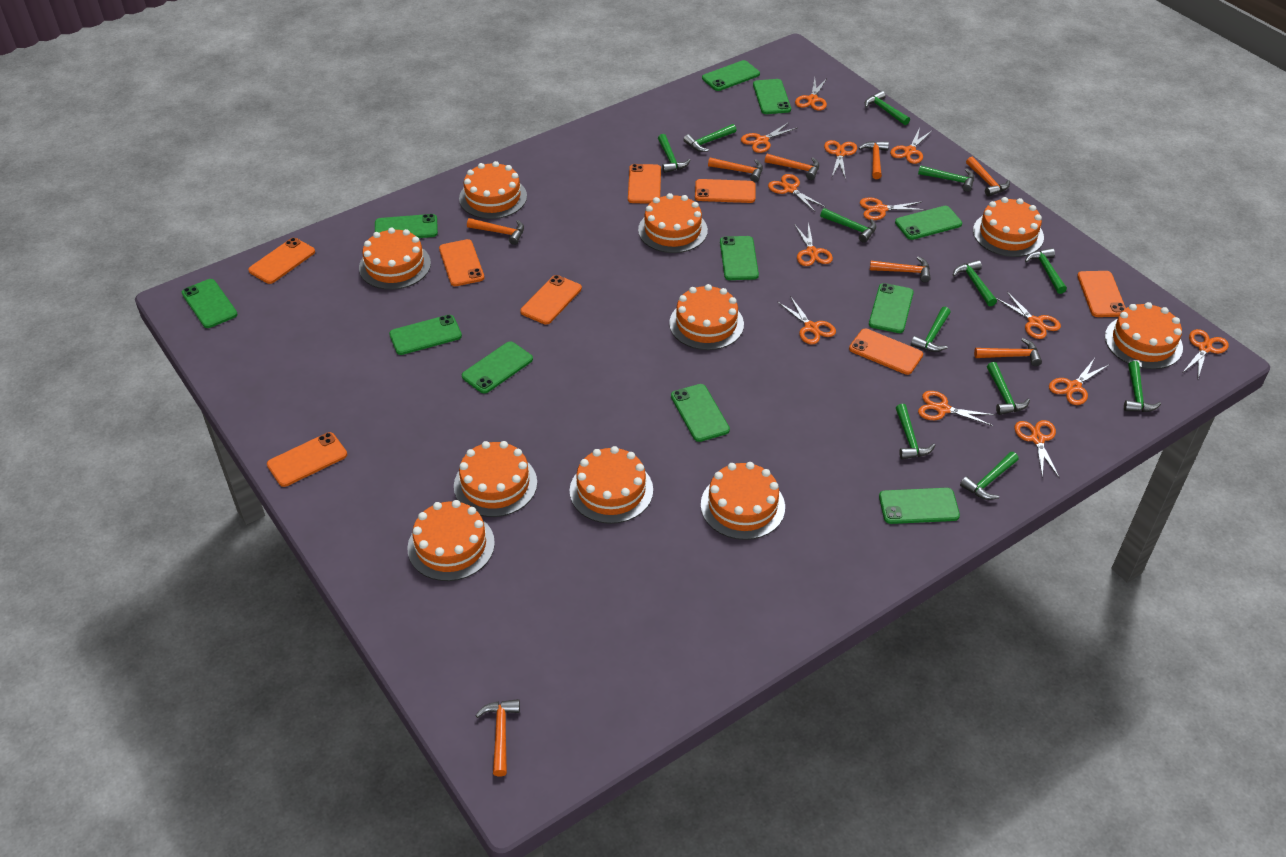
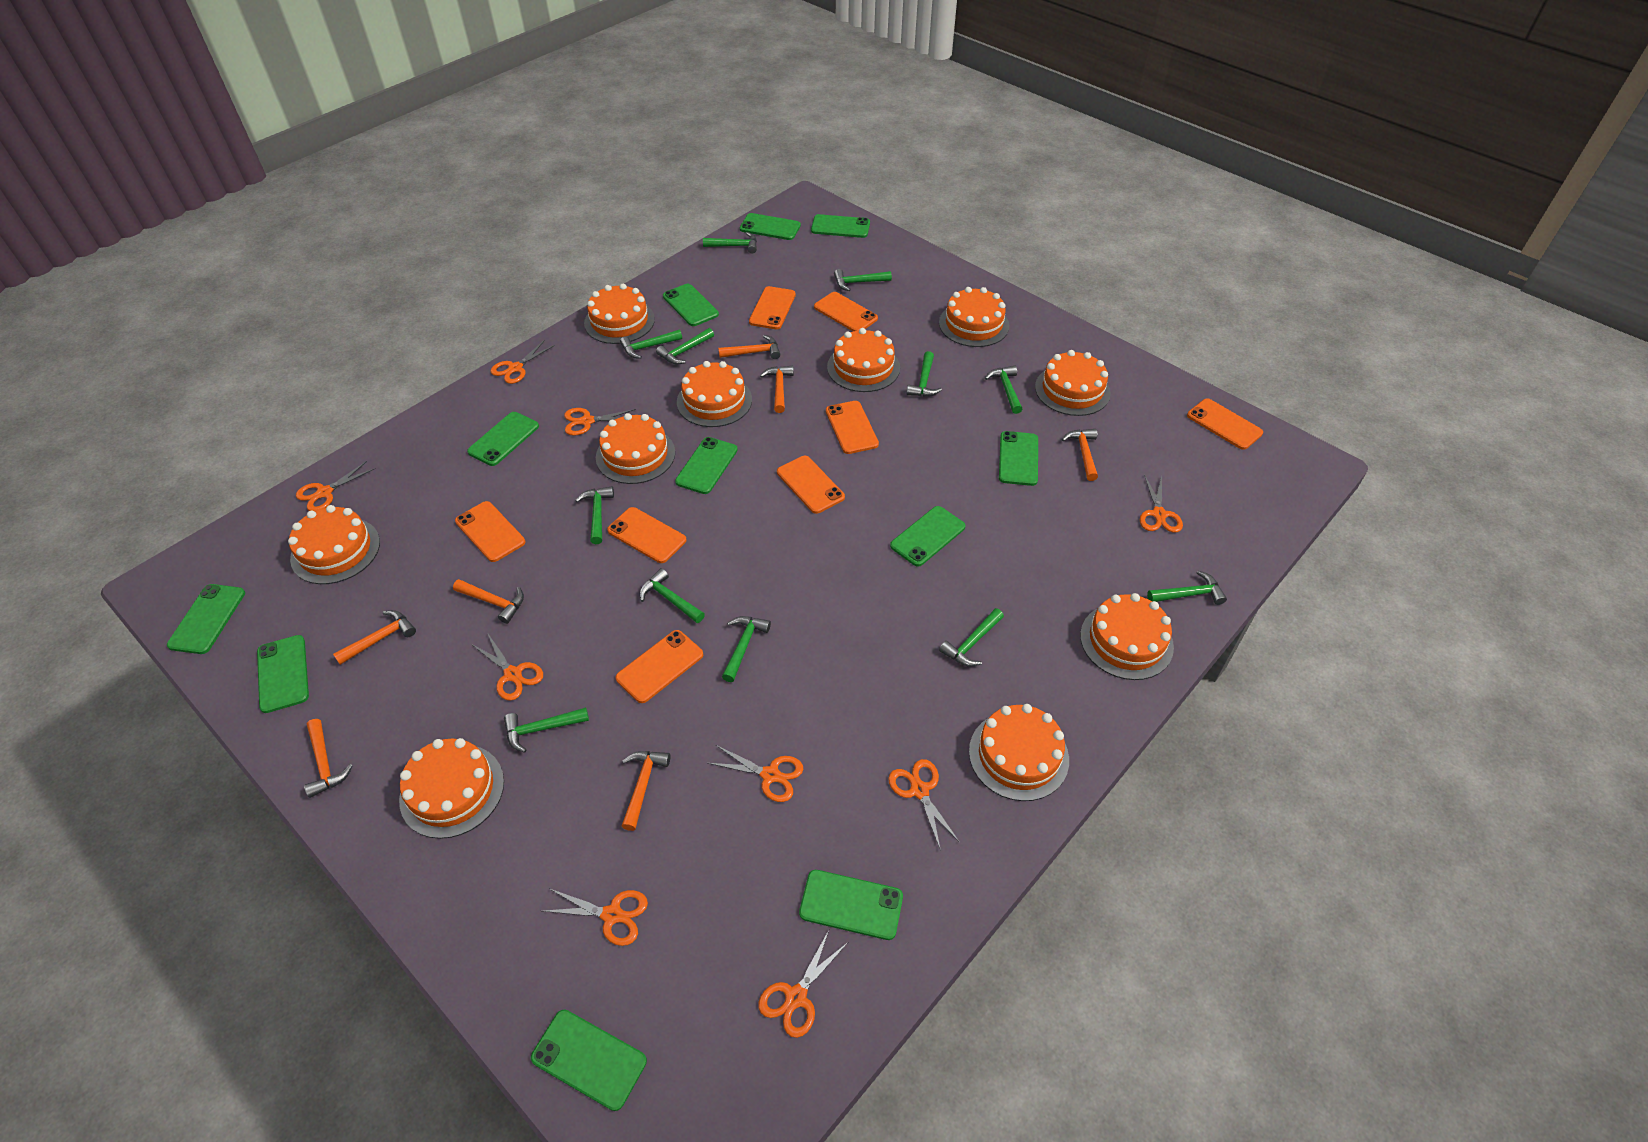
orange hammer: [467,218,524,245] [475,699,520,777] [708,158,763,182] [765,154,819,180] [859,141,889,179] [870,256,931,282] [966,157,1010,197] [974,338,1042,366] = 8 -> [304,719,353,798] [333,610,416,665] [453,579,524,624] [622,751,671,831] [718,335,780,359] [760,366,794,413] [1062,429,1098,481] = 7
orange scissors: [741,122,797,153] [768,174,825,212] [778,296,836,344] [794,222,833,266] [795,78,827,111] [824,140,857,180] [860,197,926,220] [890,128,932,164] [918,391,995,426] [996,292,1061,339] [1015,420,1059,478] [1049,358,1109,405] [1182,329,1229,378] = 13 -> [296,461,376,511] [471,634,543,701] [490,340,555,384] [543,889,648,946] [564,408,636,436] [708,745,803,802] [758,930,847,1038] [888,759,960,851] [1140,475,1183,533] = 9

